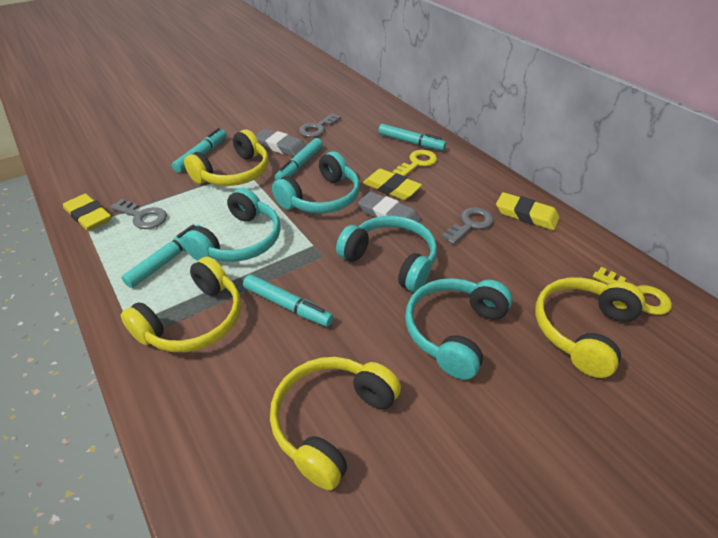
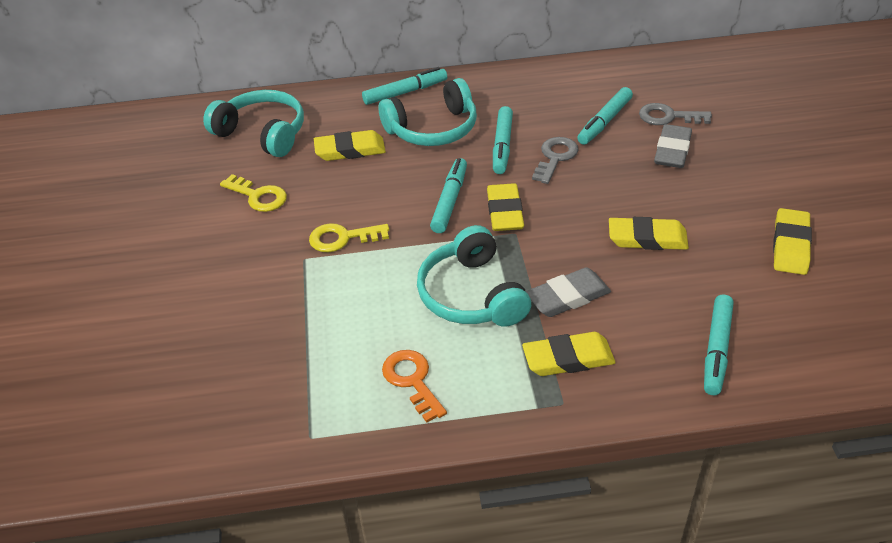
grey key: [110,199,167,229] [299,113,341,137] [442,207,494,245] = 3 -> [532,137,578,184] [639,103,712,125] = 2
orange key: none = 0 -> [382,350,447,423] = 1
turquoise headphones: [182,188,281,262] [272,151,360,214] [336,216,437,292] [405,278,512,380] = 4 -> [203,90,304,157] [379,78,477,146] [417,225,531,327] = 3
yellow eraser: [63,194,111,231] [363,169,422,200] [496,192,560,230] = 3 -> [314,130,386,161] [487,183,524,231] [522,332,616,376] [609,217,689,250] [773,208,812,275] = 5
yellow headphones: [120,256,241,352] [184,129,269,186] [270,357,401,491] [535,277,645,378] = 4 -> none = 0

